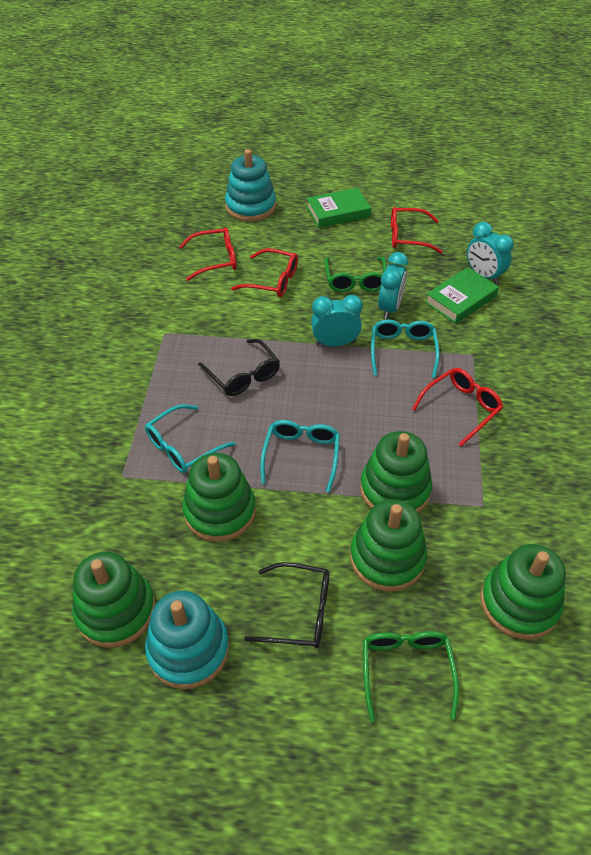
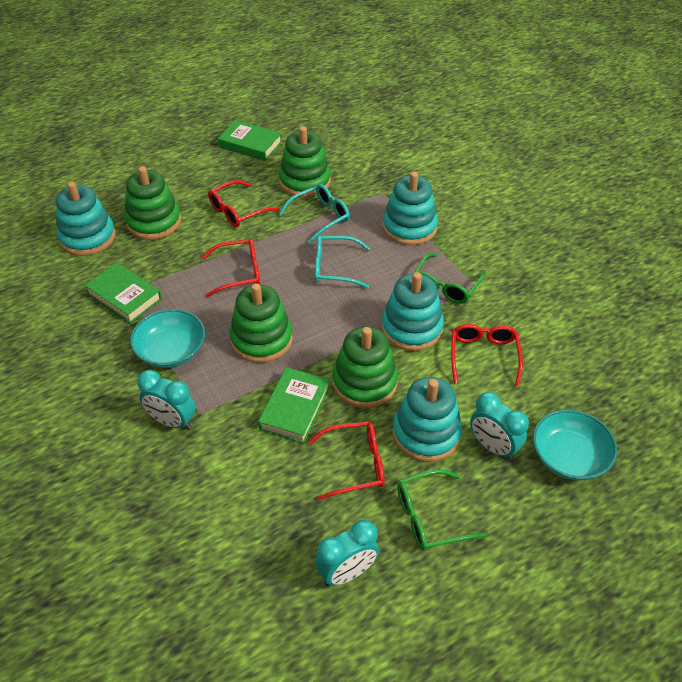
black glasses: [198,339,280,396] [244,562,329,648] = 2 -> none = 0
green book: [307,188,371,228] [425,267,499,324] = 2 -> [84,262,162,323] [218,120,282,161] [258,367,330,444] = 3
green stacking toy: [72,552,155,648] [182,453,256,542] [350,499,427,591] [360,431,432,513] [480,544,566,640] = 5 -> [124,166,181,240] [229,283,293,363] [279,126,331,197] [332,327,398,408] = 4
turquoise bowl: none = 0 -> [130,309,205,368] [533,409,617,480] = 2
turquoise glasses: [145,404,235,473] [260,420,340,493] [371,319,440,378] = 3 -> [278,184,350,244] [315,235,370,288] = 2
turquoise stacking toy: [145,591,229,689] [225,149,276,222] = 2 -> [56,181,116,256] [381,272,444,351] [383,172,438,245] [392,377,462,462] = 4

